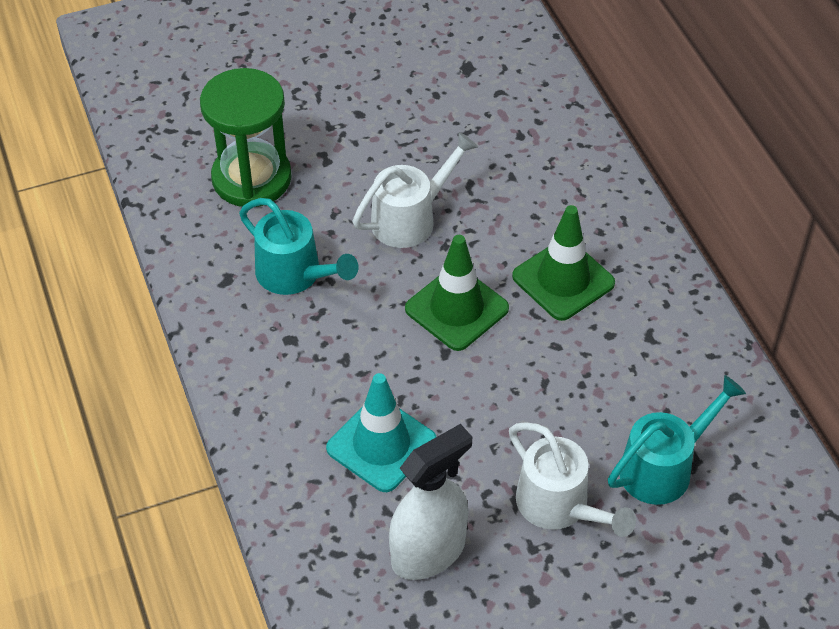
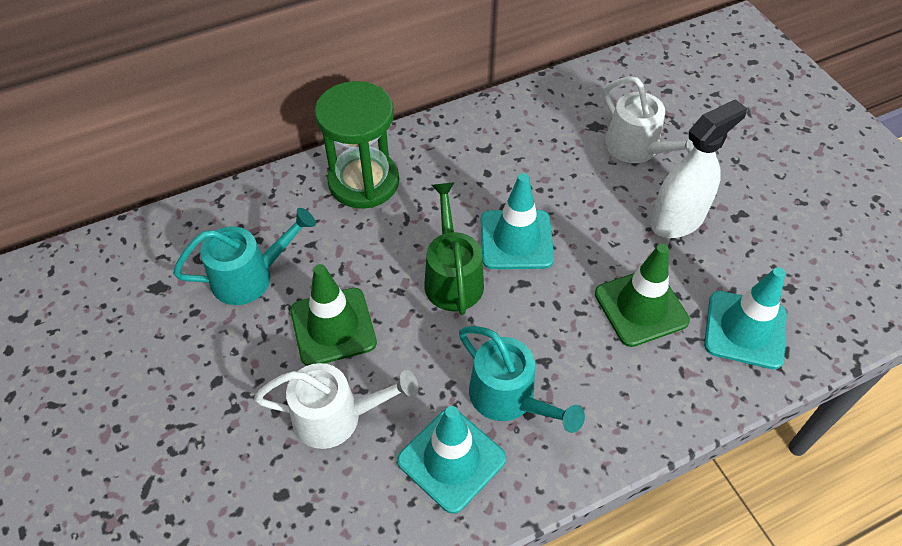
green watering can: none = 0 -> [424,182,484,315] = 1
turquoise traffic cone: [326,373,436,492] = 1 -> [397,406,506,514] [481,173,554,269] [704,267,787,369] = 3

